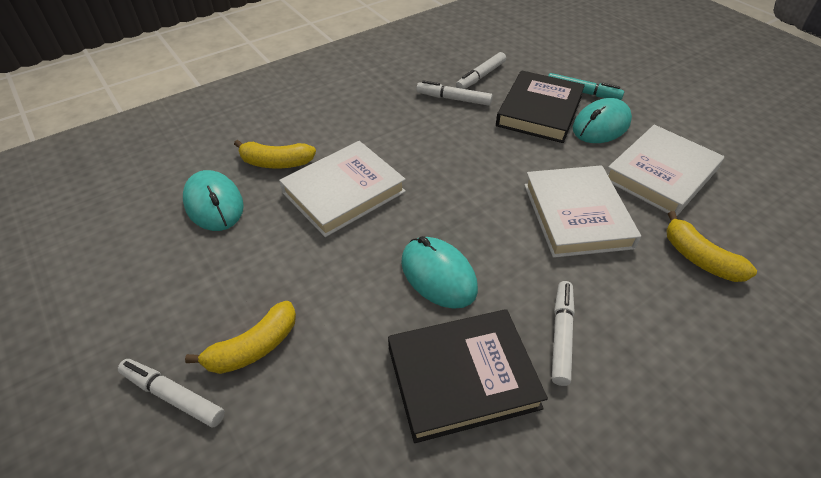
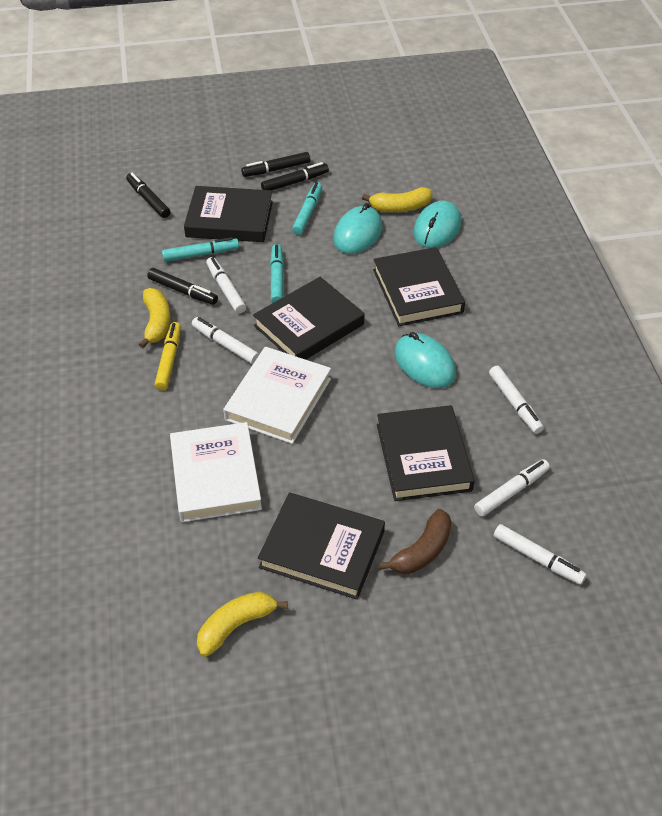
black book: [388,309,548,443] [496,70,585,143] = 2 -> [184,186,273,242] [253,277,364,360] [258,493,385,600] [373,247,465,326] [377,405,475,501] = 5
black marker: none = 0 -> [126,173,170,218] [147,268,218,305] [241,152,310,177] [261,162,329,190] = 4
brown banana: none = 0 -> [379,509,452,574] = 1
turquoise marker: [548,73,624,100] = 1 -> [162,237,239,262] [270,244,284,303] [292,182,322,235] = 3
white book: [279,141,406,237] [524,165,641,258] [608,125,724,216] = 3 -> [170,422,262,522] [223,347,331,444] = 2
white marker: [118,359,225,427] [416,80,493,106] [456,52,506,89] [552,281,575,386] = 4 -> [192,317,259,364] [206,257,246,313] [474,459,550,516] [489,366,544,434] [494,524,587,585] = 5
yellow marker: none = 0 -> [155,322,181,390] = 1

